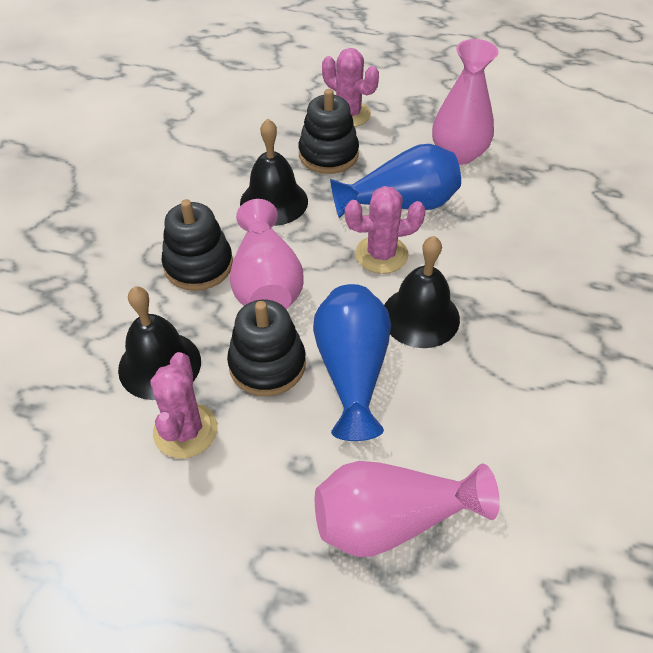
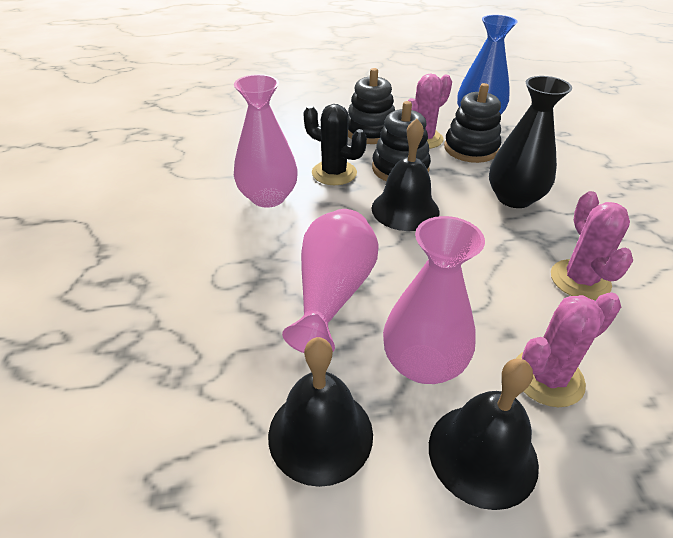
black cactus: none = 0 -> [303,104,367,185] = 1
black vase: none = 0 -> [489,76,572,208] = 1
blue vase: [313,284,391,441] [330,144,461,219] = 2 -> [457,15,518,114] = 1

